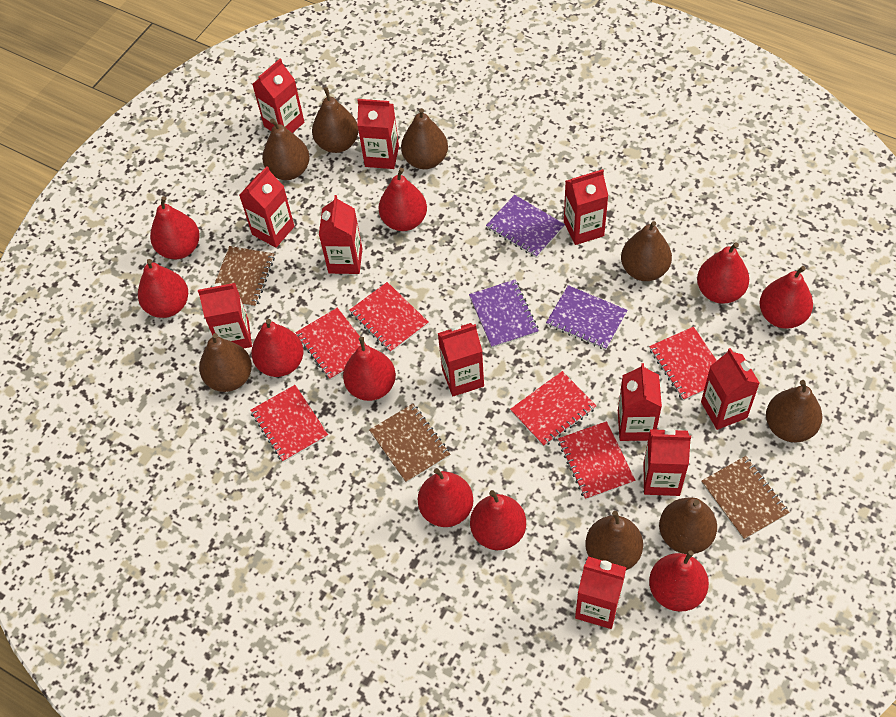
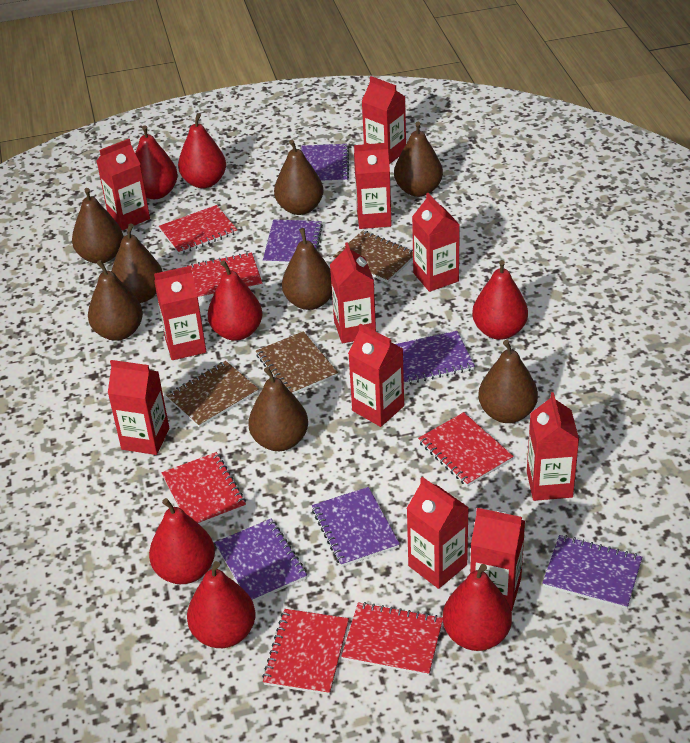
purple notebook: [469,280,539,348] [486,195,565,258] [546,285,627,350] = 3 -> [215,519,307,602] [263,219,323,264] [301,144,349,183] [312,487,400,567] [395,331,475,385] [542,535,642,609] = 6
red pear: [138,259,188,318] [150,196,200,259] [251,319,303,377] [343,337,396,401] [379,168,427,231] [418,468,473,527] [470,490,526,550] [649,550,709,612] [697,242,749,304] [759,266,813,329] = 10 -> [135,125,178,199] [149,498,215,584] [178,113,226,188] [187,561,255,648] [207,260,263,341] [443,564,512,651] [472,260,528,340] = 7

